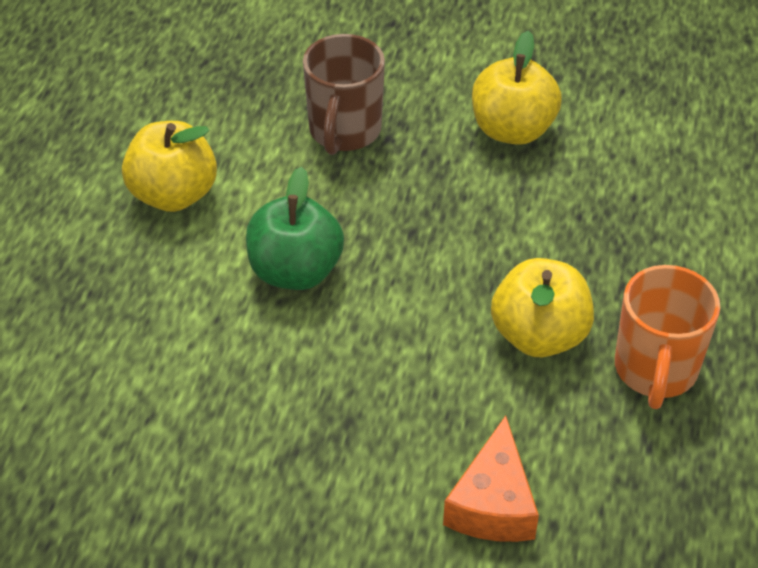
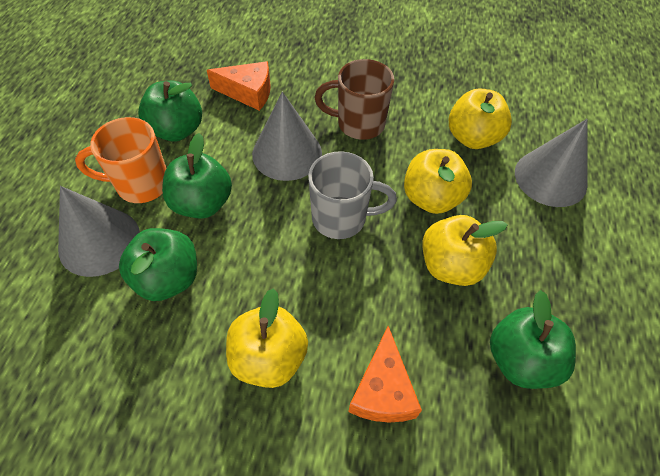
green apple: [246,166,344,290] = 1 -> [119,228,197,301] [138,80,202,142] [162,133,232,219] [490,290,576,389] = 4
grey cone: none = 0 -> [58,186,140,277] [252,92,322,181] [515,119,588,207] = 3
grey mug: none = 0 -> [308,151,397,239] = 1
orange cheese: [443,416,539,542] = 1 -> [207,61,271,111] [348,326,422,423] = 2
yellow apple: [122,121,217,212] [472,31,562,145] [491,258,594,357] = 3 -> [226,288,308,388] [404,149,472,214] [423,215,508,286] [449,89,512,149] = 4

